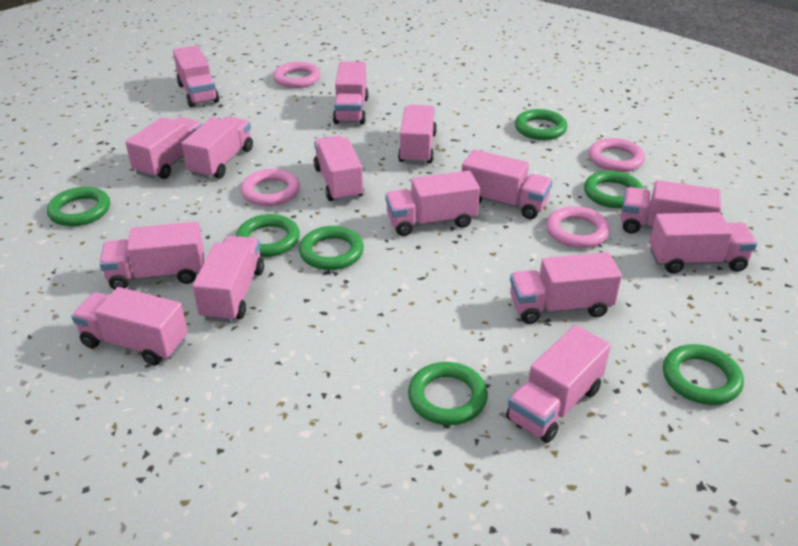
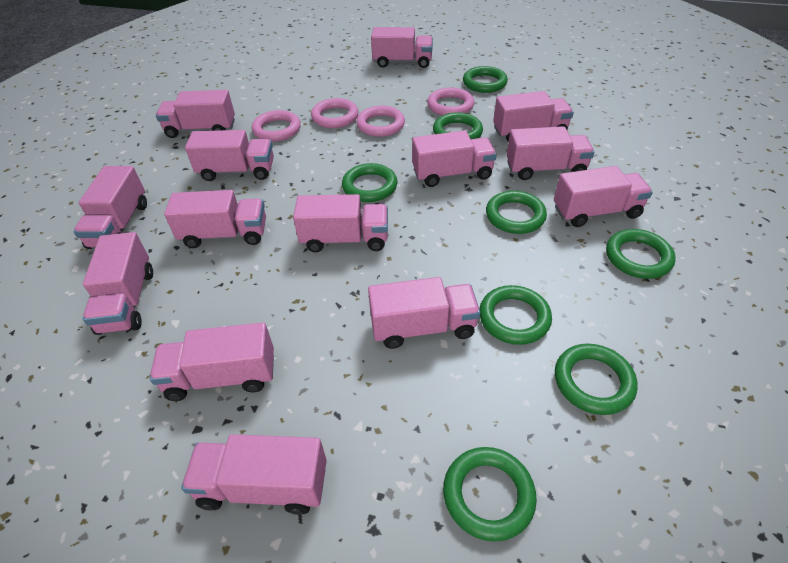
green ring: [47,187,110,226] [236,214,300,257] [299,226,364,270] [408,362,488,425] [515,109,567,140] [584,171,644,208] [663,344,744,405] = 7 -> [342,163,398,202] [433,112,483,139] [443,447,537,542] [463,66,508,93] [479,285,552,345] [486,191,547,234] [555,344,637,415] [606,229,676,279] = 8
pink truck: [71,287,188,366] [100,222,204,290] [125,117,202,179] [173,45,219,107] [182,116,253,179] [193,236,264,322] [314,136,364,202] [333,62,368,125] [385,171,480,236] [398,105,437,165] [462,150,553,219] [506,325,611,443] [510,252,622,324] [621,180,721,234] [649,212,757,274] = 15 -> [74,166,147,249] [83,232,153,335] [149,322,274,401] [156,90,235,138] [164,190,266,248] [181,434,327,515] [185,130,274,181] [293,194,388,252] [368,277,480,349] [371,27,433,68] [412,130,497,187] [493,91,574,142] [507,126,594,180] [554,166,653,227] = 14

